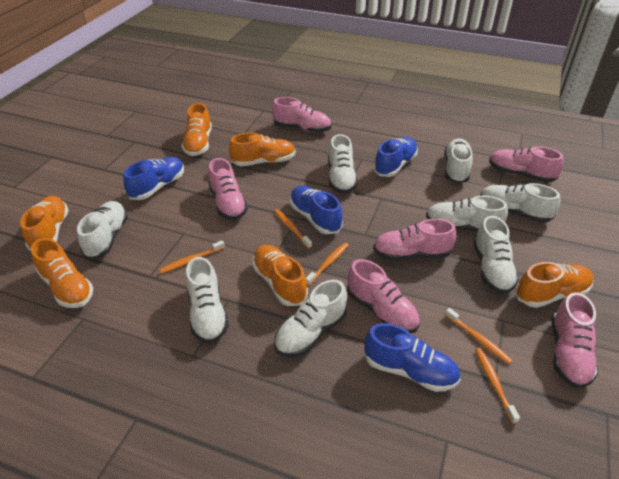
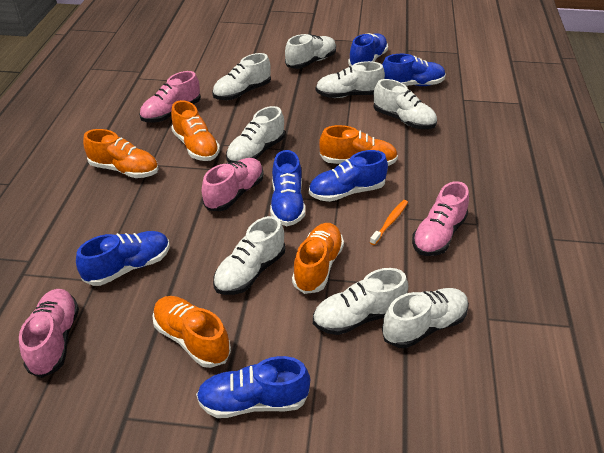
blue shoe: [123,157,184,200] [290,185,343,234] [364,323,461,392] [373,137,418,177] = 4 -> [76,231,170,286] [196,356,310,418] [270,150,305,226] [309,150,388,202] [348,33,388,66] [382,54,446,86] = 6
orange shoe: [20,196,69,251] [31,238,93,308] [182,103,212,156] [229,133,296,166] [252,245,308,306] [515,262,594,308] = 6 -> [83,129,159,178] [152,296,231,368] [171,100,220,161] [292,223,344,294] [319,125,398,166] = 5
orange toothbrush: [159,241,225,274] [274,209,312,249] [306,242,349,286] [445,308,513,364] [475,348,520,424] = 5 -> [370,200,408,245] = 1
pink shoe: [208,158,248,220] [272,97,331,133] [347,259,420,333] [373,219,456,261] [489,146,564,183] [551,292,598,388] = 6 -> [19,289,79,378] [139,71,201,123] [202,158,264,211] [412,181,469,256] = 4

